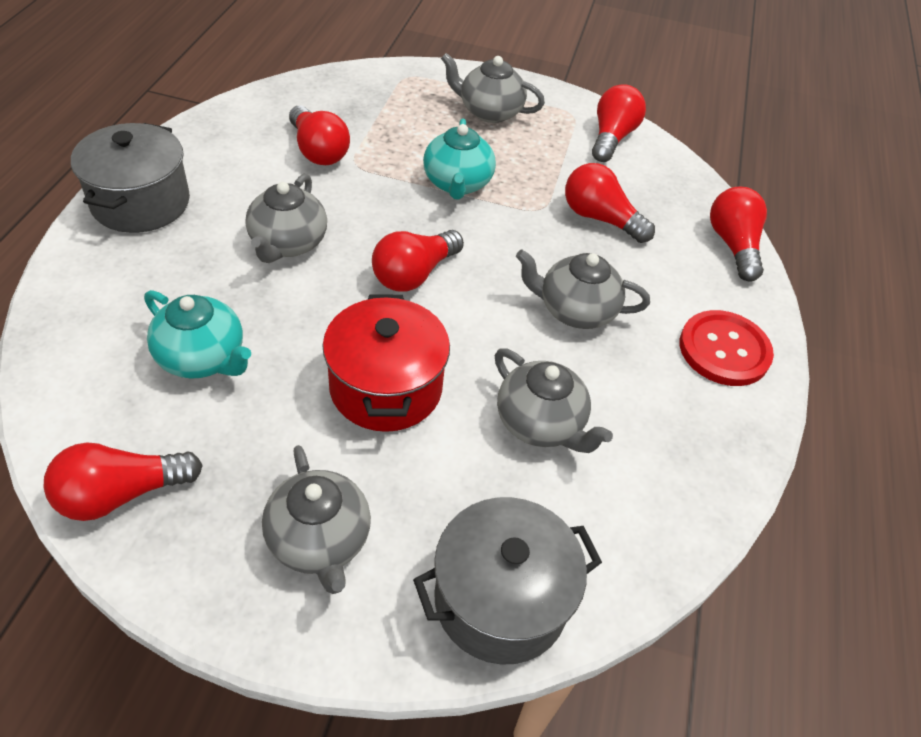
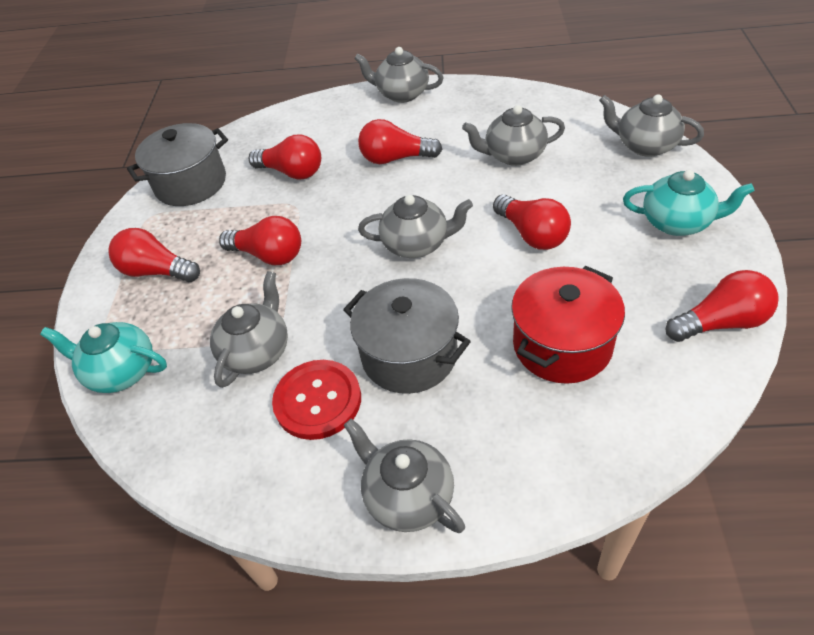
grey teapot: [245,174,327,263] [262,445,371,594] [441,53,545,123] [495,348,613,453] [516,249,650,329] = 5 -> [210,271,288,388] [344,418,465,533] [354,47,444,103] [358,195,473,258] [462,105,565,166] [599,94,704,157] = 6

